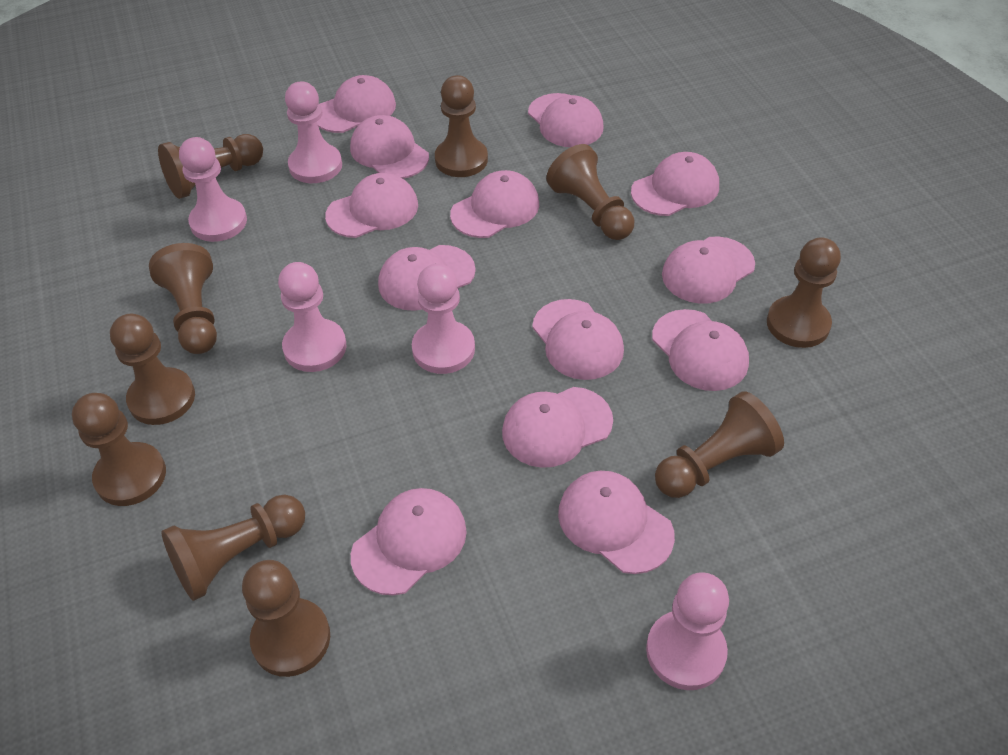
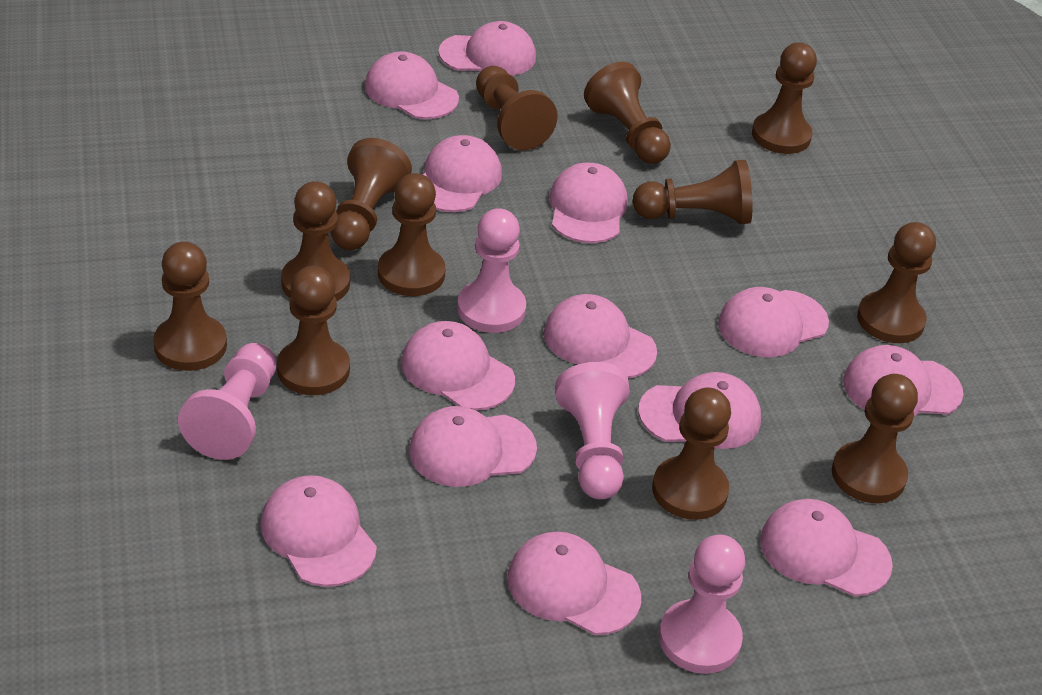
brown pawn: [72,393,166,506] [110,314,195,425] [149,243,217,354] [158,134,263,199] [161,495,305,601] [242,560,330,677] [435,75,488,177] [546,144,634,240] [655,391,784,498] [767,237,841,348] = 10 -> [153,242,227,371] [277,266,350,395] [281,181,350,301] [331,138,412,250] [378,173,446,296] [476,66,558,150] [584,62,671,164] [633,160,753,224] [652,387,731,520] [752,43,817,154] [832,374,918,503] [857,222,936,343] = 12
pink pawn: [179,137,247,242] [278,262,347,372] [285,81,342,183] [412,263,475,374] [646,572,729,690] = 5 -> [178,343,277,460] [457,208,526,333] [555,362,630,499] [659,535,745,674] = 4

